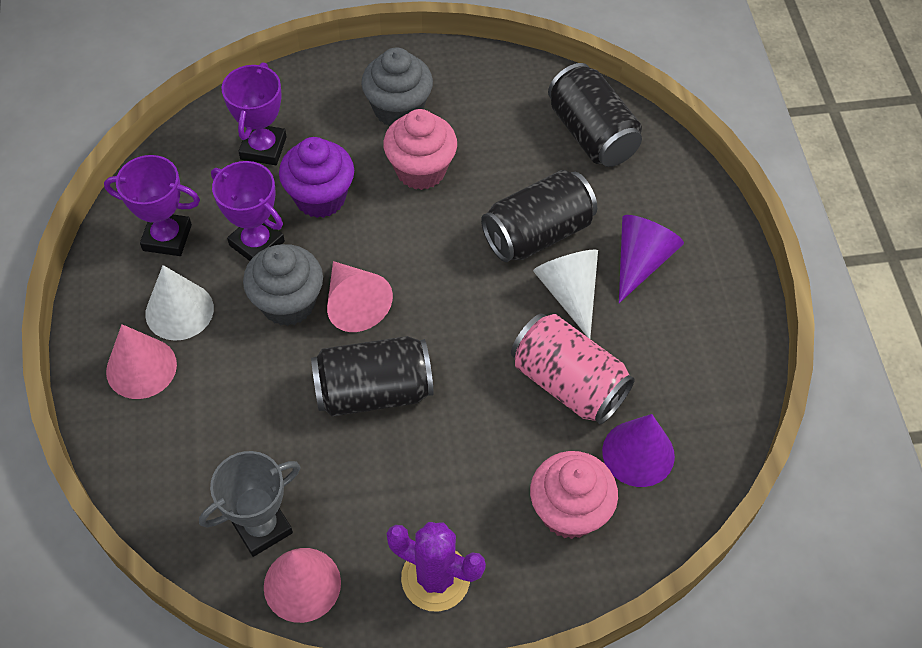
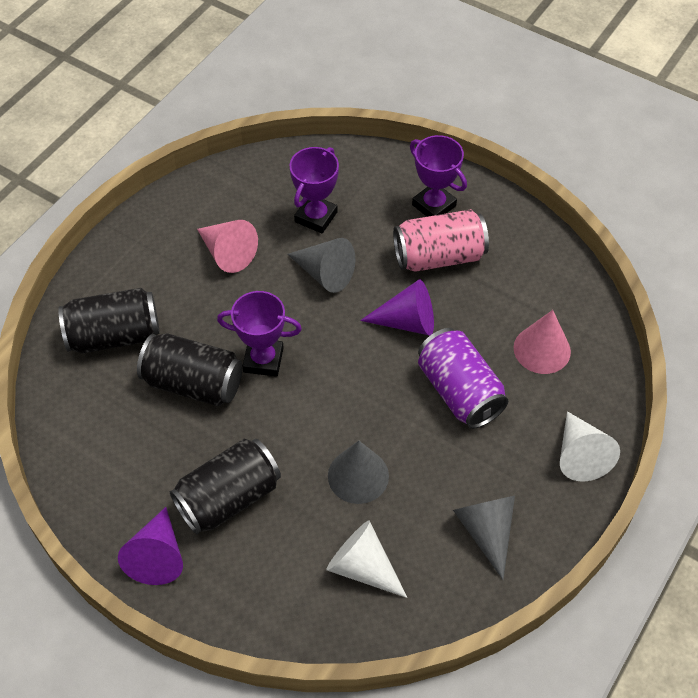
grey cone: none = 0 -> [287,238,355,293] [328,441,389,504] [453,496,515,580] = 3
grey cupcake: [243,244,323,326] [361,48,433,127] = 2 -> none = 0
grey trophy: [199,451,300,557] = 1 -> none = 0
pink cone: [106,324,177,399] [264,548,341,623] [327,261,393,332] = 3 -> [197,220,258,273] [514,310,571,374] = 2
pink cupcake: [383,109,457,190] [530,451,618,539] = 2 -> none = 0
purple cactus: [387,522,486,612] = 1 -> none = 0
purple can: none = 0 -> [418,328,508,429] = 1
purple cupcake: [279,137,354,218] = 1 -> none = 0

